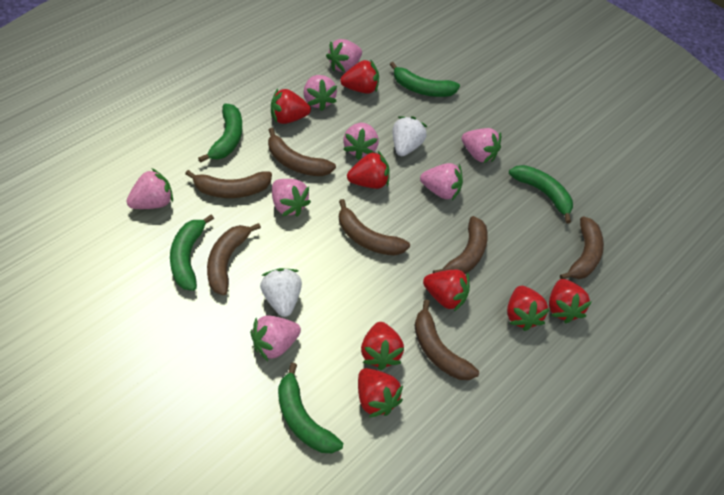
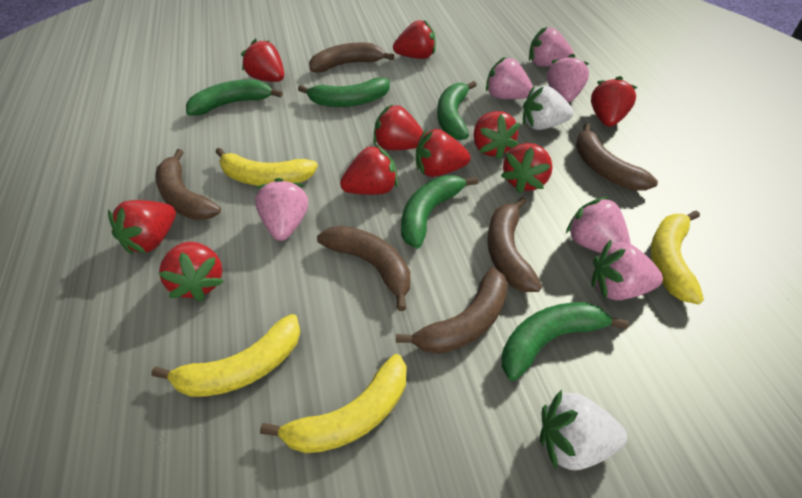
brown banana: [185,170,272,198] [207,223,261,295] [268,128,336,176] [339,199,410,256] [414,300,479,380] [433,216,488,274] [560,216,604,279] = 7 -> [155,149,221,220] [309,43,394,73] [317,226,410,311] [396,267,508,354] [487,197,542,292] [576,123,658,191] = 6
pink strawberry: [126,168,173,209] [250,316,301,361] [272,179,311,217] [304,75,337,111] [326,39,362,72] [343,123,379,160] [420,163,463,200] [461,128,501,163] = 8 -> [255,178,308,241] [486,57,533,99] [529,27,574,67] [547,54,589,103] [566,197,631,253] [592,240,663,300] = 6
red strawberry: [271,88,311,124] [340,59,379,94] [347,151,390,189] [358,368,403,418] [361,322,404,370] [423,270,470,311] [507,286,550,331] [549,279,592,324] = 8 -> [108,200,176,255] [159,242,224,301] [241,39,284,82] [340,144,398,195] [374,104,424,150] [393,20,436,59] [416,128,470,177] [473,111,520,160] [501,143,553,193] [591,76,637,127] = 10
yellow banana: none = 0 -> [151,314,300,397] [216,148,318,186] [260,354,407,454] [651,210,704,304] = 4

